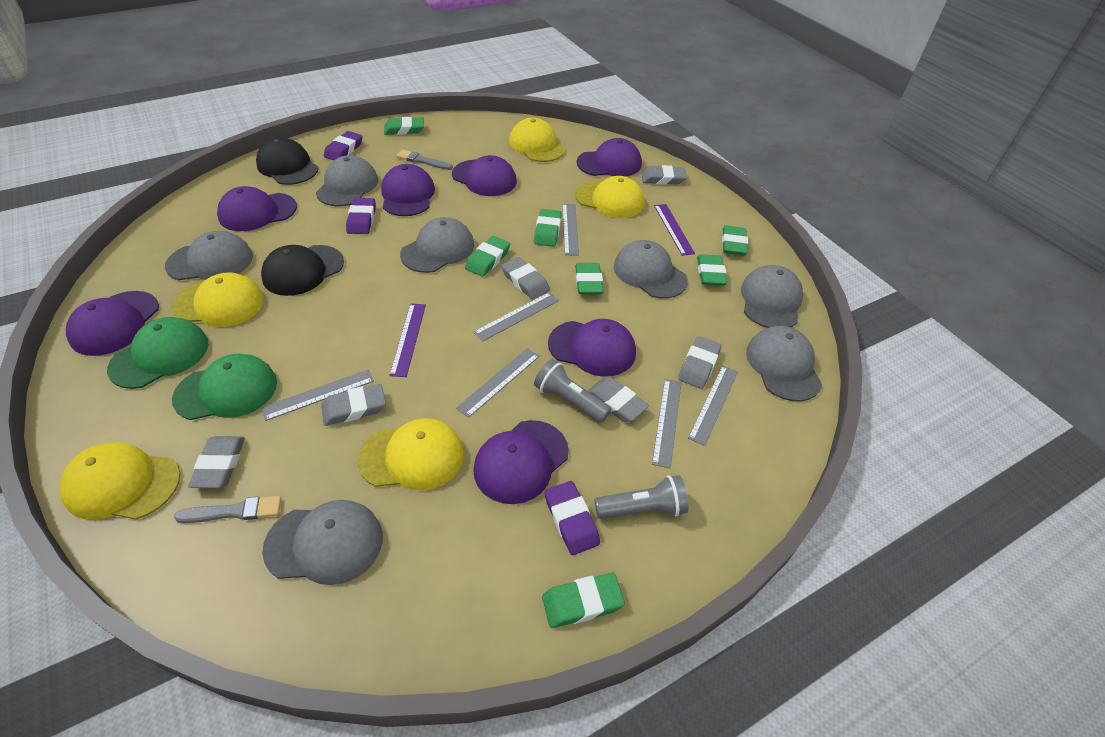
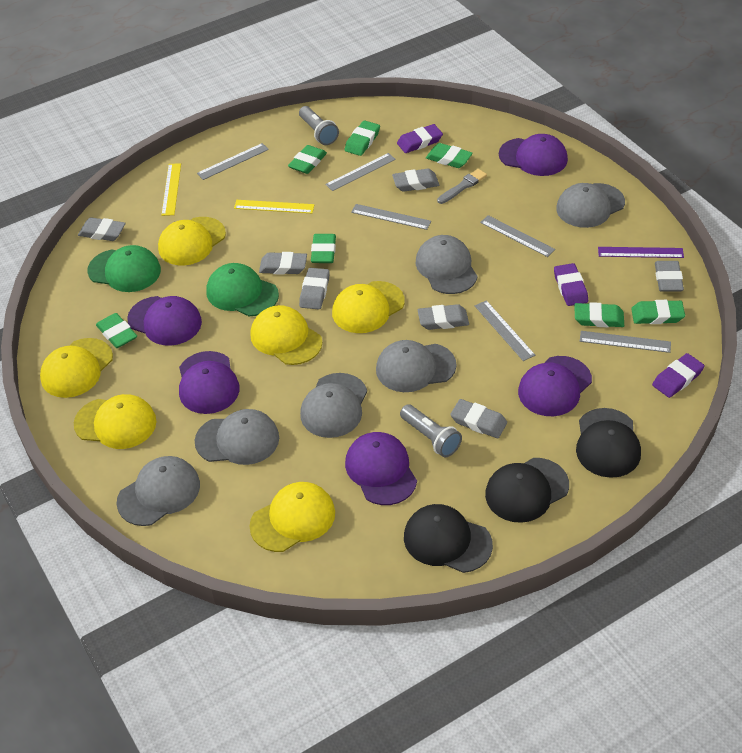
black cap: [256,138,319,185] [261,245,344,296] = 2 -> [404,504,493,573] [485,458,569,523] [576,408,641,478] = 3
grey brush: [174,496,281,523] [396,150,453,170] = 2 -> [437,169,487,204] = 1
grey cap: [165,231,253,280] [262,500,383,585] [316,155,378,207] [400,217,474,273] [614,240,688,299] [741,265,803,328] [746,326,822,401] = 7 -> [117,456,200,526] [195,409,279,465] [300,373,367,438] [376,340,457,392] [416,235,478,294] [556,183,625,228] = 6
grey eraser: [188,436,245,488] [321,384,386,426] [501,257,550,299] [588,377,649,422] [641,165,687,185] [678,336,722,389] = 6 -> [78,217,126,241] [259,252,307,275] [299,268,330,309] [392,168,439,192] [418,304,469,330] [450,399,507,438] [655,261,684,292] = 7
purple cap: [66,291,159,356] [217,186,297,231] [381,164,435,216] [452,155,517,196] [473,420,569,504] [548,319,636,377] [577,138,642,176] = 7 -> [127,296,202,346] [179,351,240,414] [345,432,417,505] [499,134,568,176] [518,356,592,416] = 5
purple ruler: [389,303,426,377] [654,204,695,256] = 2 -> [598,247,684,258] = 1
yellow cap: [59,442,180,520] [171,272,264,327] [358,418,464,490] [509,118,565,162] [575,176,644,218] = 5 -> [40,338,113,398] [74,394,156,449] [158,217,226,266] [250,305,322,365] [250,482,335,552] [332,281,405,333] = 6
yellow ruler: none = 0 -> [161,163,181,216] [234,200,314,213] = 2

